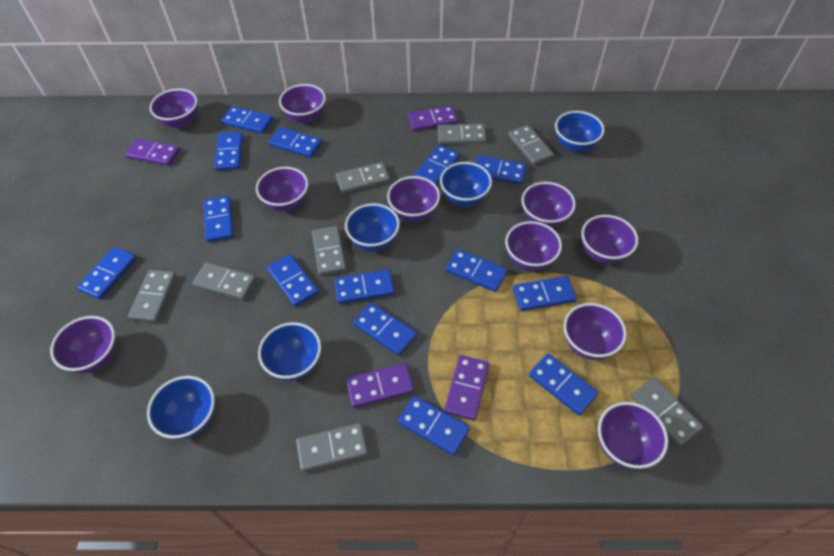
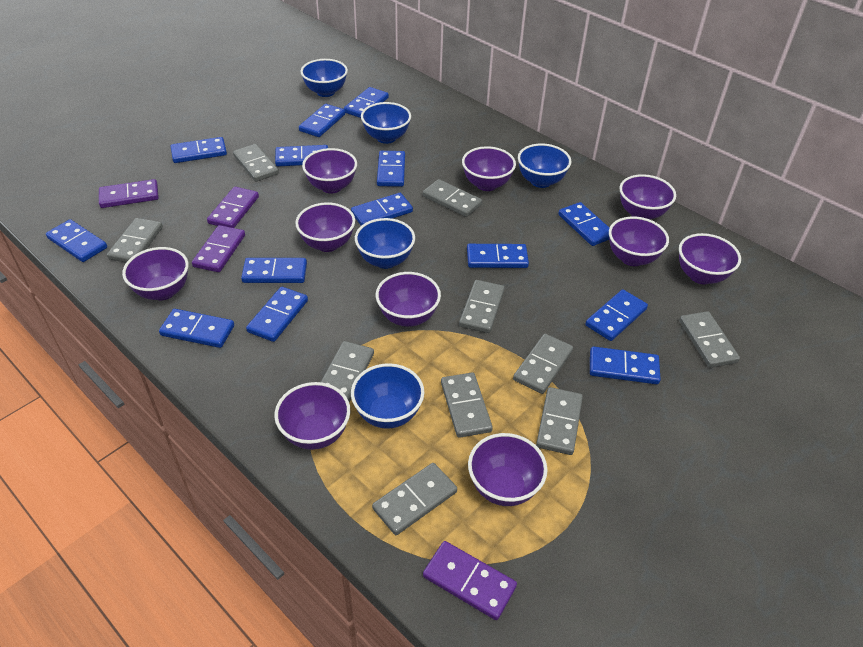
grey domino: [128,270,176,323] [192,262,256,300] [296,423,368,472] [312,226,346,276] [335,162,390,194] [437,124,487,145] [508,125,554,165] [631,378,703,446] = 8 -> [107,218,163,262] [233,144,279,182] [321,341,374,402] [372,463,457,535] [423,179,482,217] [441,372,493,438] [459,280,505,333] [513,334,573,394] [536,387,583,455] [679,311,740,368] = 10

